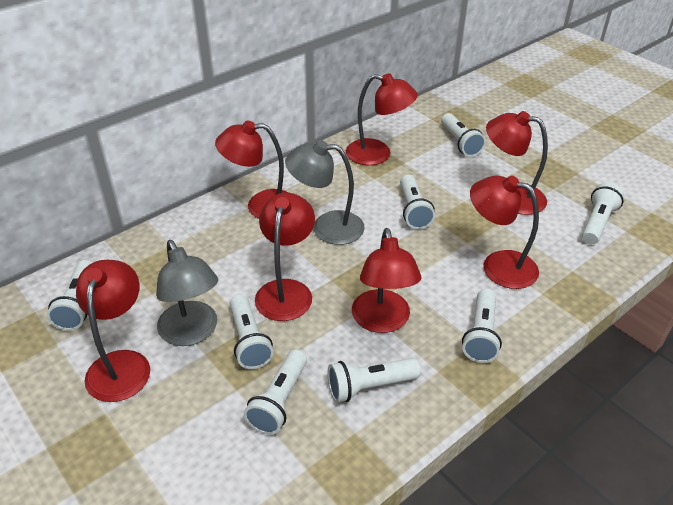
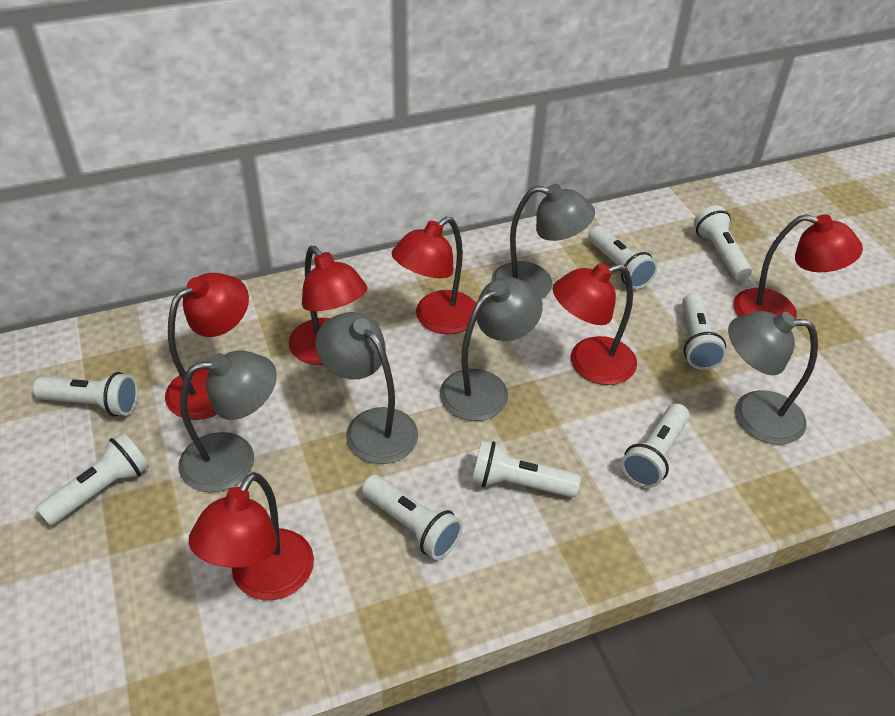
grey lamp: [156,240,218,346] [285,140,365,245] = 2 -> [178,351,277,492] [315,312,418,464] [440,277,542,421] [492,184,595,299] [728,311,818,445] = 5
red lamp: [76,260,150,402] [215,120,288,219] [255,193,315,321] [346,73,418,165] [352,228,422,333] [470,176,539,289] [486,111,548,215] = 7 -> [165,273,249,420] [189,472,314,600] [289,246,368,365] [392,217,477,334] [553,263,637,385] [733,214,863,319] = 6

